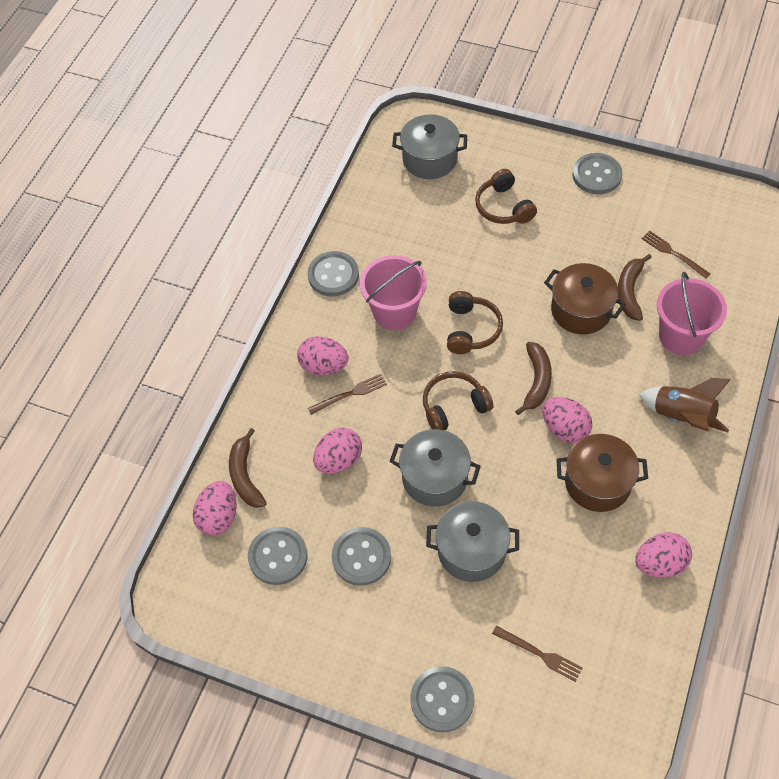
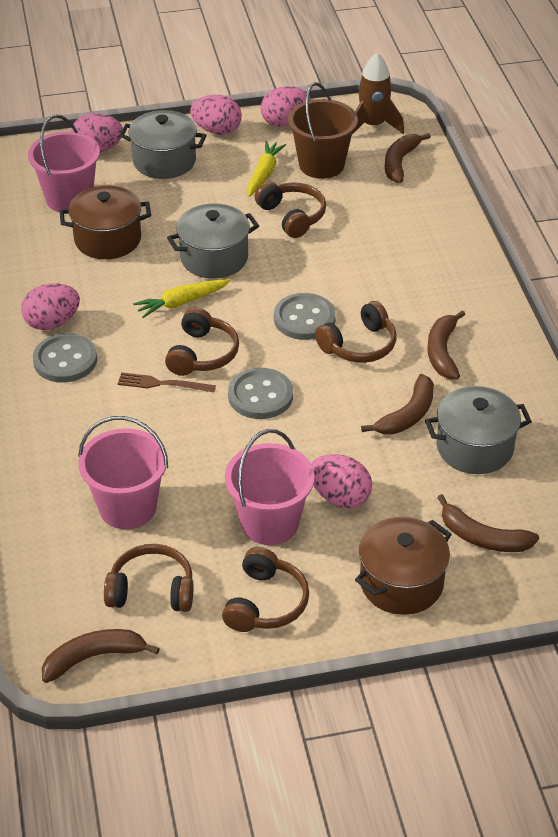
brown banana: [229,428,267,508] [515,342,552,415] [618,254,652,321] = 3 -> [42,629,160,683] [361,374,434,434] [385,133,431,183] [427,310,465,379] [437,494,539,552] = 5
brown bucket: none = 0 -> [288,82,358,179] = 1
brown fork: [308,374,387,415] [492,626,583,682] [641,230,710,278] = 3 -> [118,372,216,393] = 1
brown headphones: [423,371,493,430] [447,291,503,354] [475,169,537,224] = 3 -> [104,544,193,612] [165,307,239,376] [222,547,309,632] [254,182,326,238] [315,301,396,363] = 5
grey button: [248,527,308,585] [307,251,359,297] [332,527,391,586] [410,666,474,732] [572,153,622,194] = 5 -> [33,333,97,383] [228,368,293,419] [274,293,336,340] = 3
pink bucket: [360,255,427,330] [657,272,727,355] = 2 -> [28,114,100,212] [78,416,168,529] [225,429,314,545] = 3
yellow carrot: none = 0 -> [133,279,231,318] [247,141,286,197] = 2

